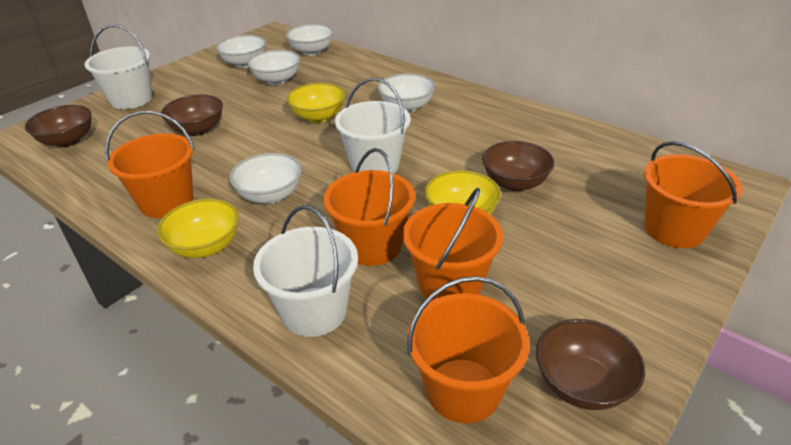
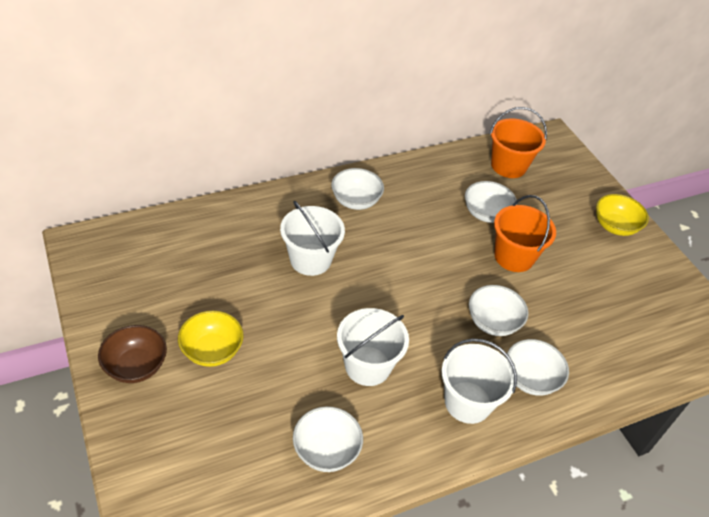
brown bowl: [25,105,92,147] [161,94,223,136] [482,141,554,191] [536,319,645,410] = 4 -> [98,325,167,383] = 1
orange bucket: [105,111,195,218] [324,148,415,266] [403,188,503,300] [407,276,529,423] [644,141,742,248] = 5 -> [490,107,547,178] [494,195,556,272] = 2
yellow bowl: [157,199,239,258] [287,83,346,123] [425,170,501,214] = 3 -> [178,310,244,367] [596,194,649,236] = 2

